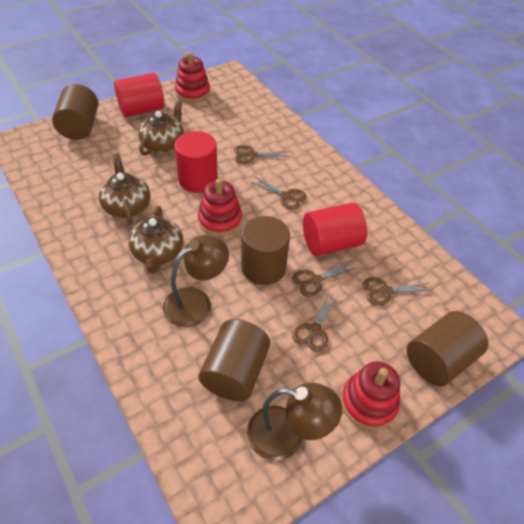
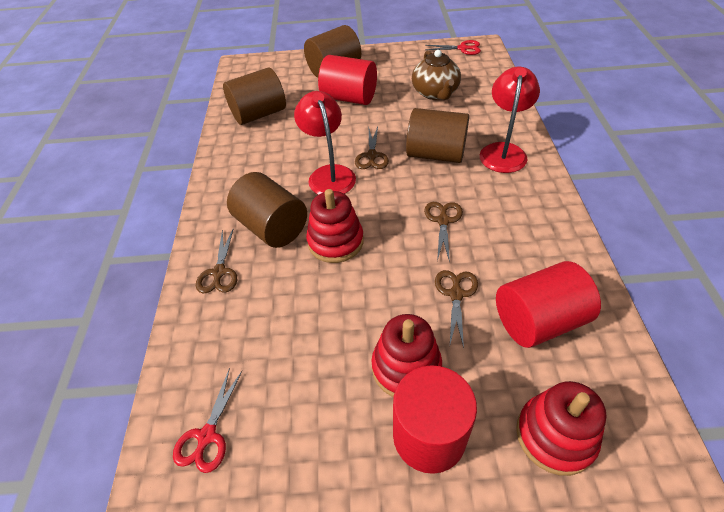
brown lamp: [163,235,229,327] [247,383,342,461] = 2 -> none = 0
brown scissors: [234,145,290,164] [251,177,307,210] [292,261,356,297] [292,291,339,352] [363,277,433,305] = 5 -> [196,230,237,293] [355,127,389,169] [424,202,463,262] [435,270,478,348] = 4
brown teapot: [99,153,150,225] [129,206,183,273] [138,99,184,156] = 3 -> [412,50,461,100] = 1
red lamp: none = 0 -> [294,91,356,195] [480,67,540,173] = 2
red scissors: none = 0 -> [173,368,242,473] [425,40,481,55] = 2

